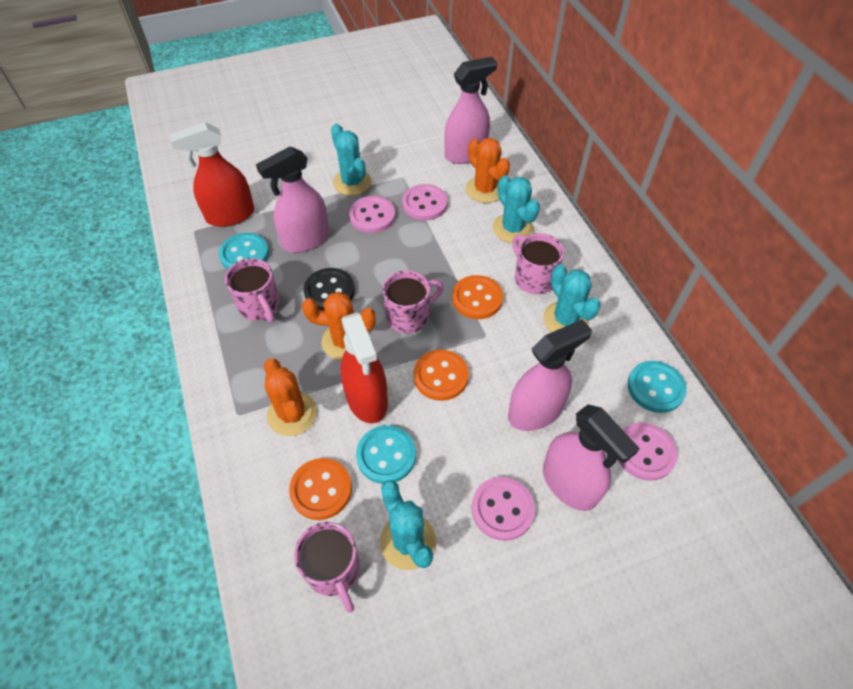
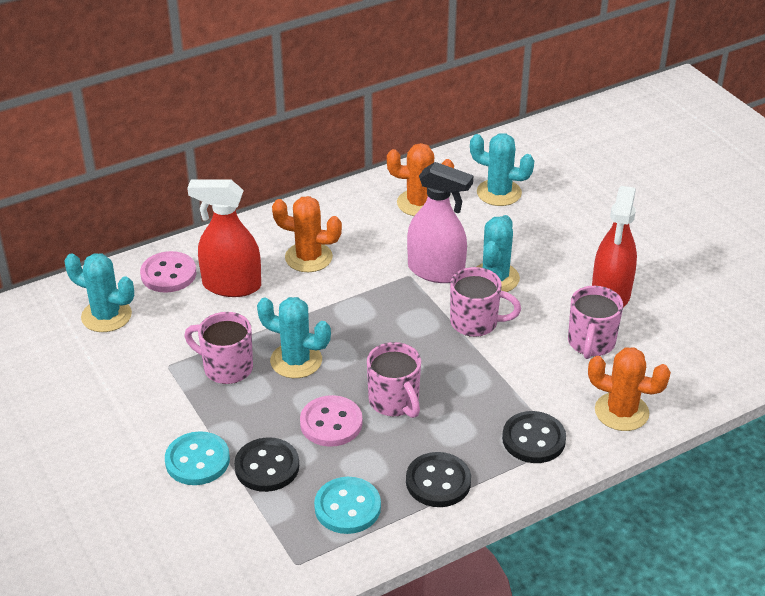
black button: [304,268,355,311] = 1 -> [234,437,299,492] [406,452,471,507] [502,411,566,463] = 3
orange button: [289,458,352,520] [413,350,469,401] [452,275,503,319] = 3 -> none = 0
pink button: [349,196,395,233] [402,184,448,221] [472,477,535,541] [619,422,678,481] = 4 -> [140,251,196,293] [300,395,362,447] = 2
pink spray bottle: [256,146,329,253] [445,57,497,164] [508,319,592,431] [543,405,640,511] = 4 -> [407,162,474,283] = 1
turquoise button: [219,233,269,270] [356,426,416,484] [628,361,687,413] = 3 -> [165,431,230,485] [314,477,381,534] = 2

